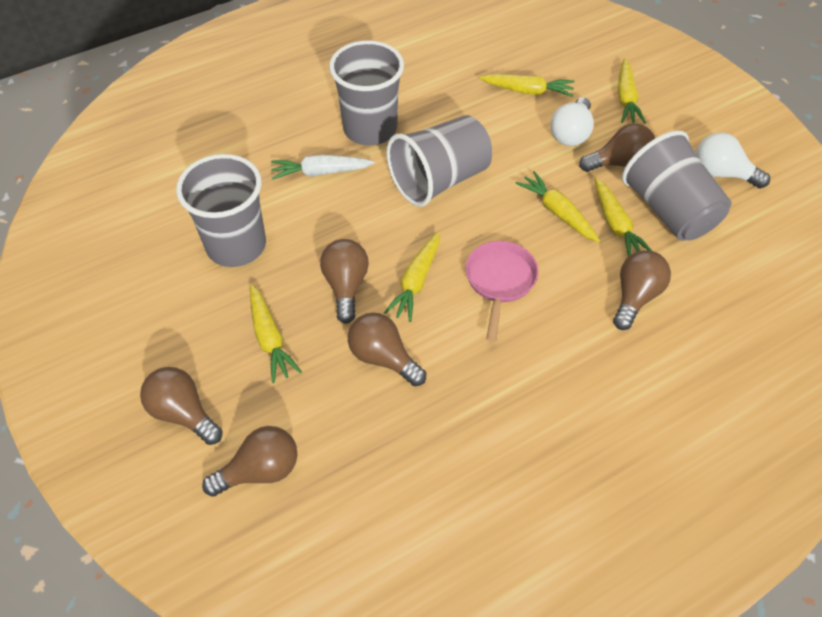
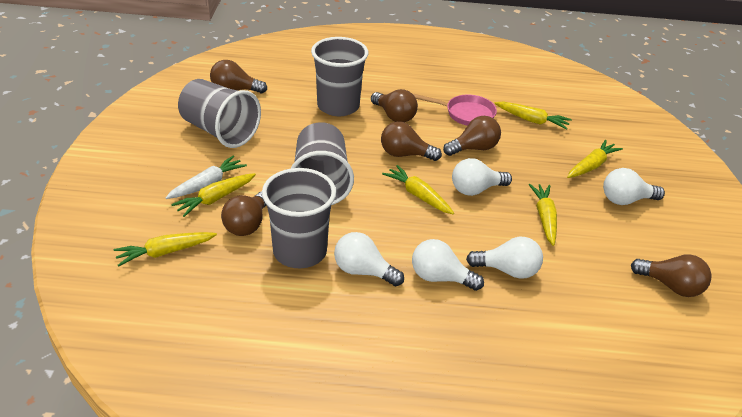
white light bulb: [550,97,594,146] [696,132,770,189] = 2 -> [334,232,404,286] [412,239,484,291] [452,158,512,196] [466,237,543,279] [603,168,665,205] = 5

